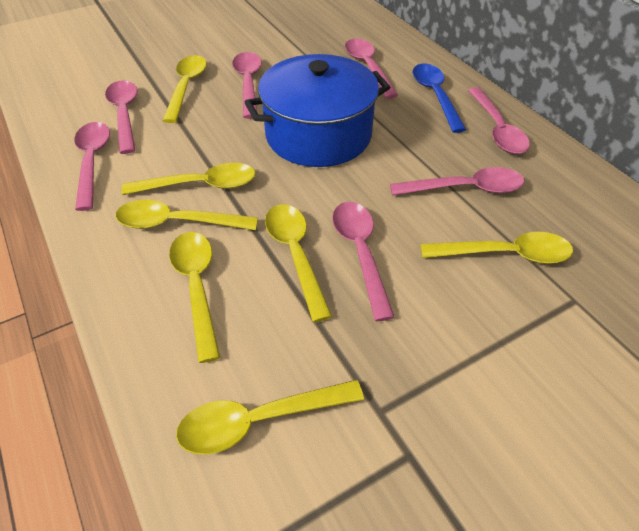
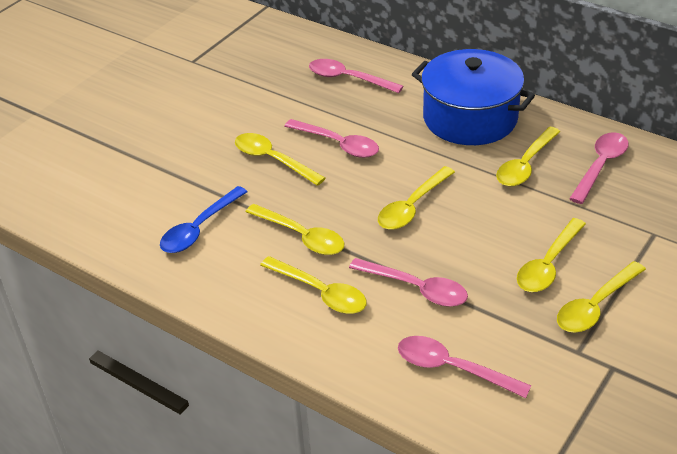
pink spoon: [74,122,110,211] [105,80,137,154] [232,52,262,119] [332,202,394,321] [345,38,398,99] [390,167,524,196] [468,87,530,154] = 7 -> [284,119,379,158] [309,59,403,93] [349,258,468,307] [398,336,531,398] [569,132,628,204] = 5

